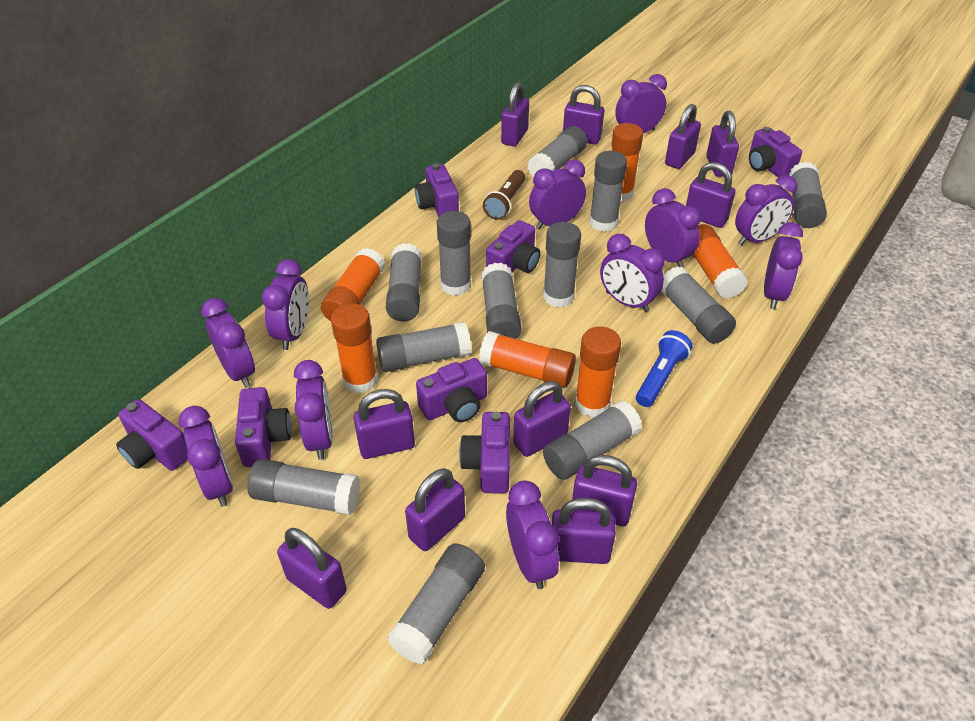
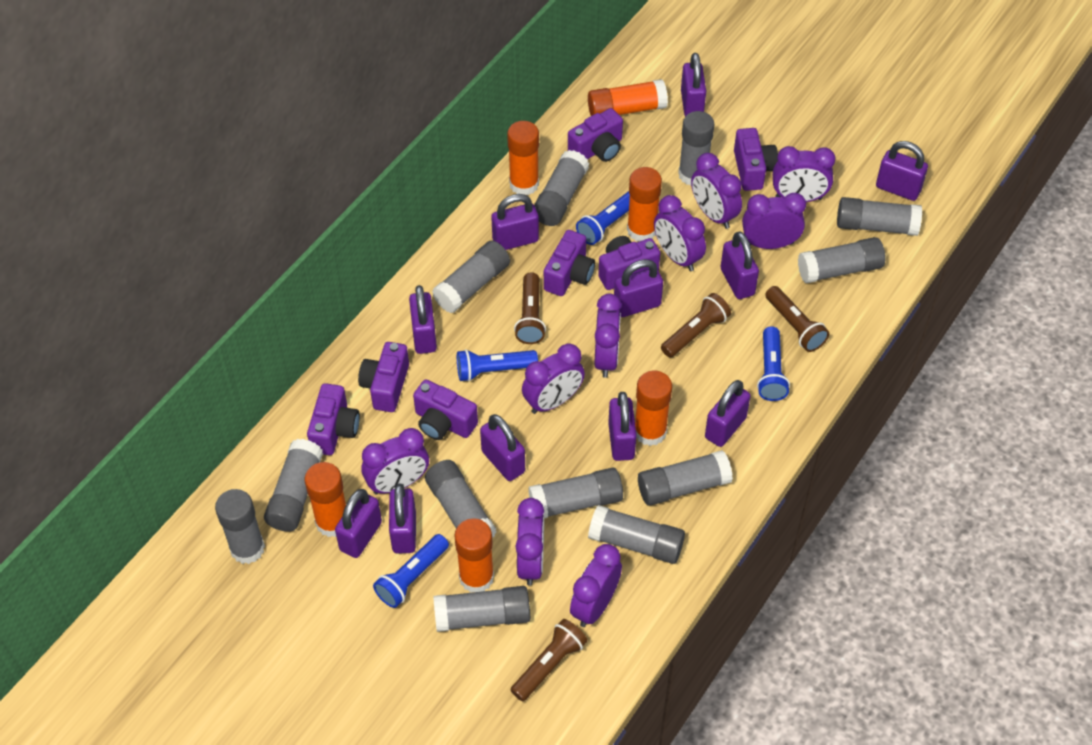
blue flashlight: [636,330,693,407] = 1 -> [373,534,449,608] [457,349,538,382] [576,191,630,245] [757,326,790,401] = 4
brown flashlight: [483,170,526,220] = 1 -> [511,619,588,701] [514,272,546,344] [661,293,731,358] [765,286,829,352] = 4
purple clock: [178,406,233,506] [201,298,255,388] [262,259,309,350] [294,360,333,460] [506,480,559,589] [529,159,586,230] [600,234,665,312] [615,74,667,133] [645,188,701,268] [735,175,797,246] [764,222,803,309] = 11 -> [361,428,429,495] [515,498,544,586] [522,343,585,414] [570,544,622,627] [594,294,622,378] [654,195,706,271] [691,153,742,229] [742,193,806,249] [773,146,835,202] = 9

